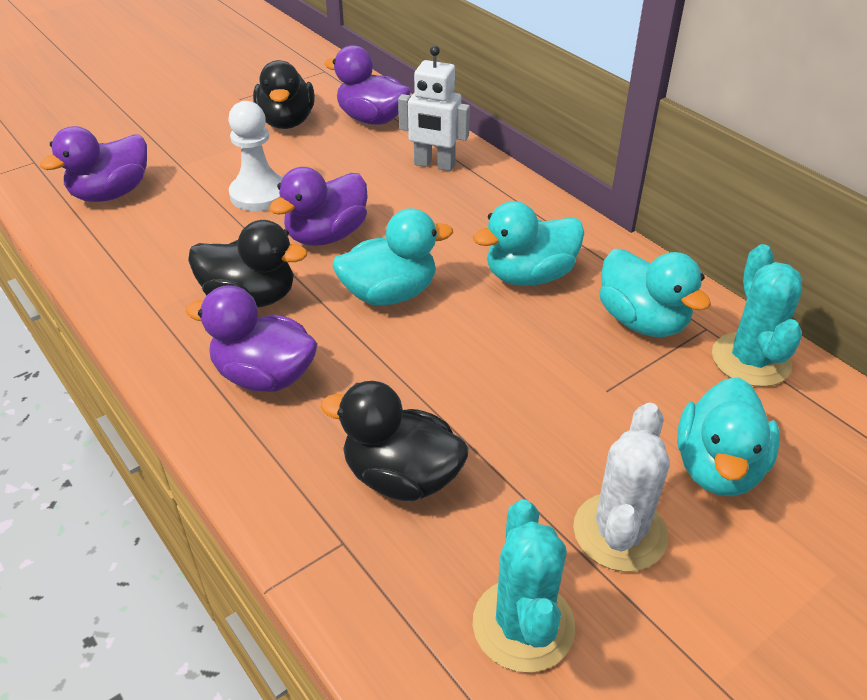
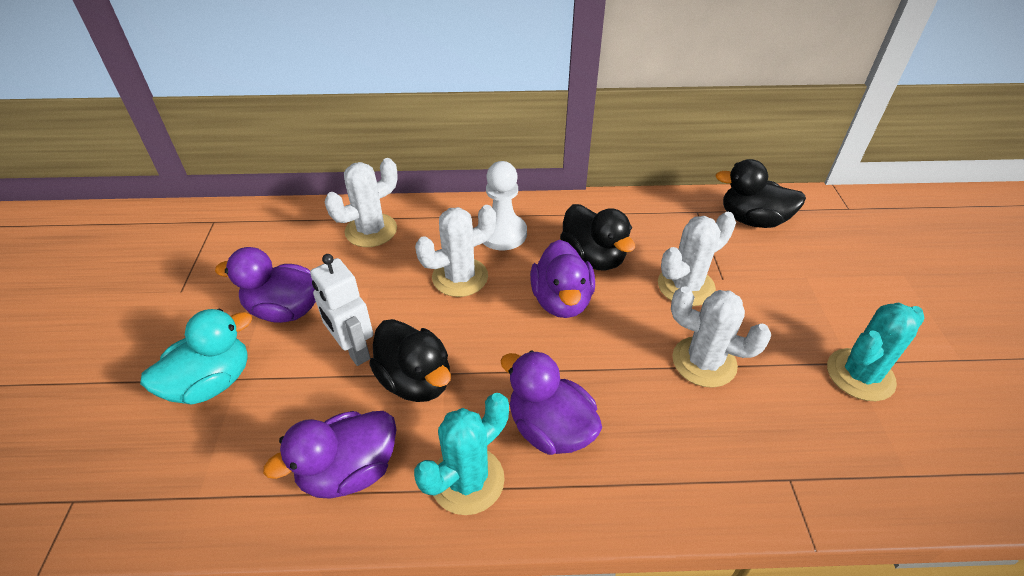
turquoise duck: [333,208,453,305] [473,201,584,286] [599,249,711,337] [677,377,780,496] = 4 -> [140,308,252,404] = 1
white cactus: [573,403,670,572] = 1 -> [325,158,398,247] [415,205,496,297] [658,212,736,306] [671,286,771,388] = 4

